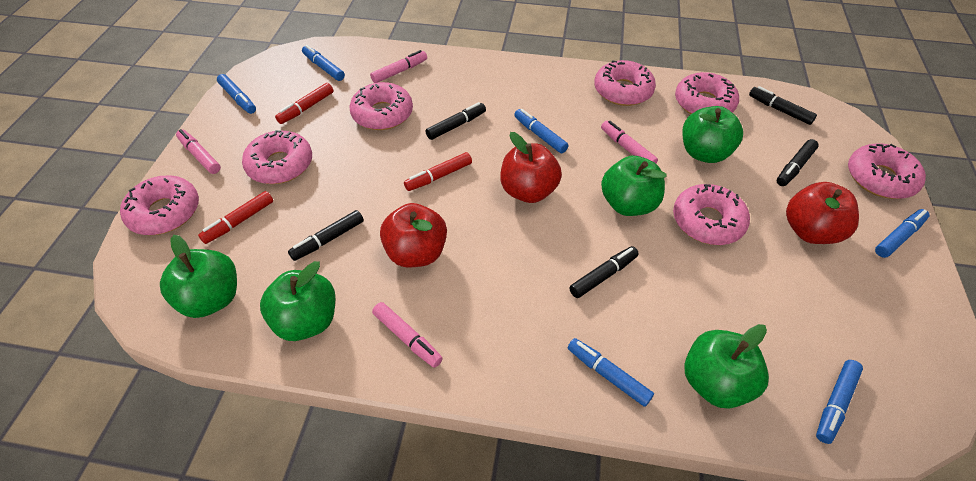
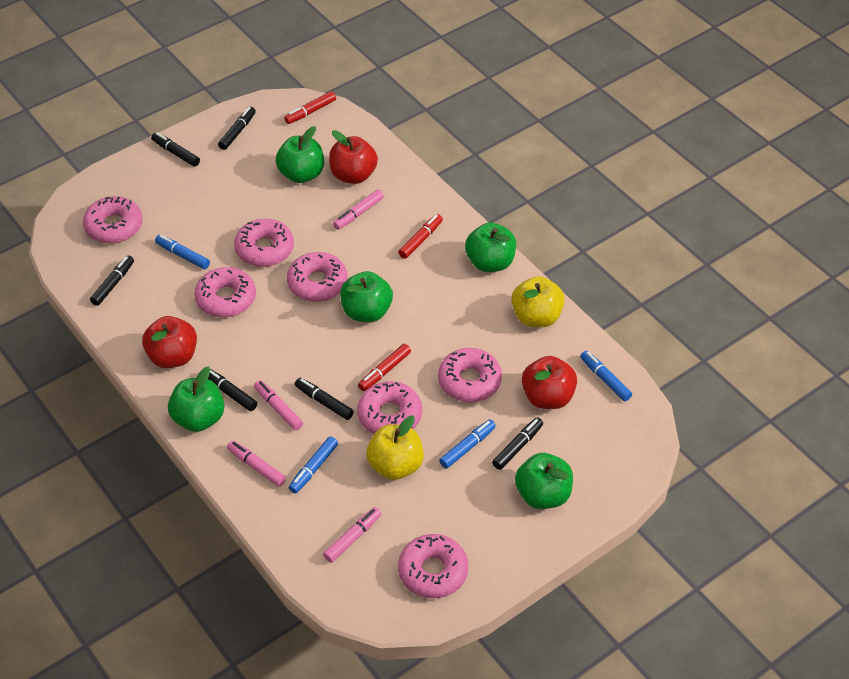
black marker: [288,210,364,261] [425,102,486,140] [569,246,639,298] [749,86,817,125] [776,139,819,186] = 5 -> [90,255,134,306] [151,132,200,167] [208,369,257,411] [218,107,256,150] [295,378,354,420] [492,417,543,470] = 6
blue marker: [217,74,256,114] [302,45,345,81] [514,109,569,153] [568,338,654,407] [816,360,863,444] [875,209,929,258] = 6 -> [155,235,210,269] [288,436,338,493] [439,420,496,469] [580,351,632,401] = 4
yellow apple: none = 0 -> [366,416,424,480] [511,276,565,327] = 2

